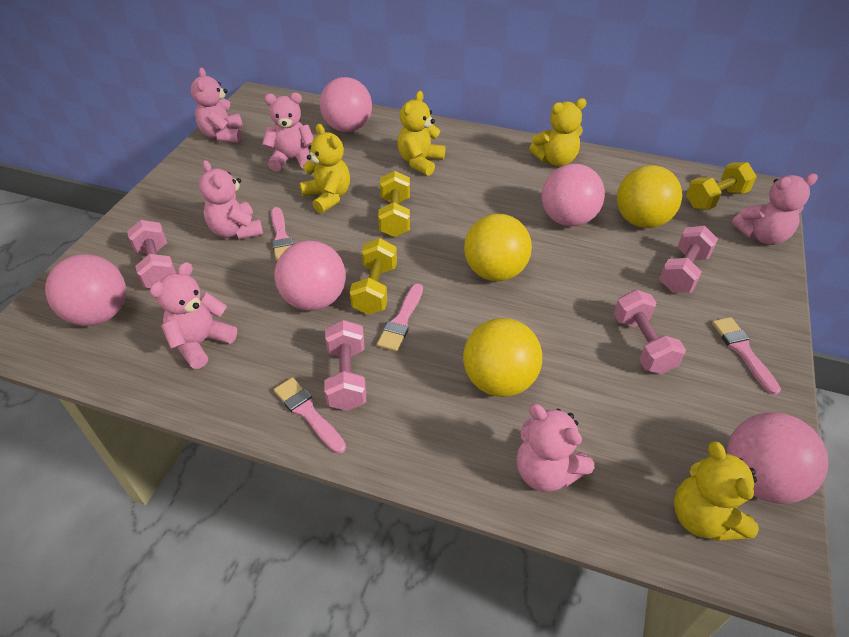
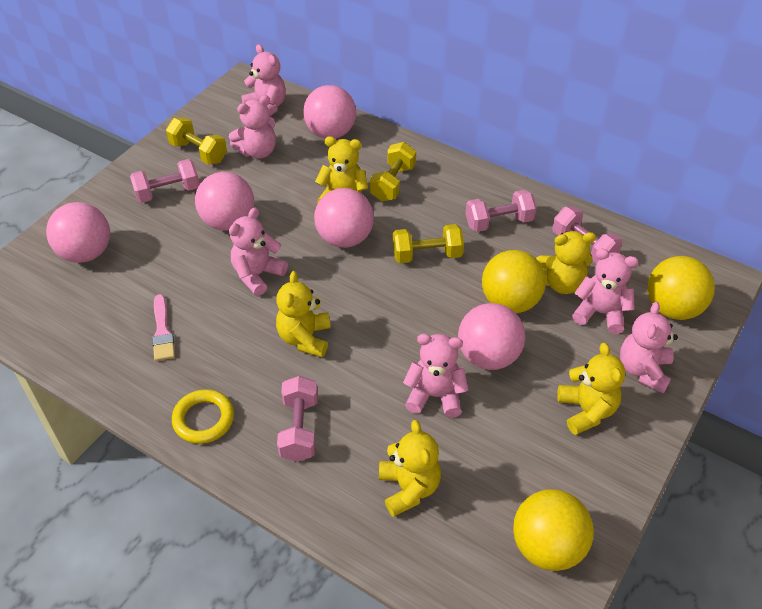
pink brush: [271,207,293,261] [274,377,346,454] [377,284,423,352] [712,317,781,395] = 4 -> [152,294,175,361] = 1
yellow ring: none = 0 -> [172,389,234,444] = 1
yellow teddy bear: [300,124,350,214] [397,91,445,176] [529,98,587,166] [674,441,759,541] = 4 -> [276,271,331,357] [315,136,368,203] [379,420,441,517] [536,231,596,294] [557,343,625,435] = 5

